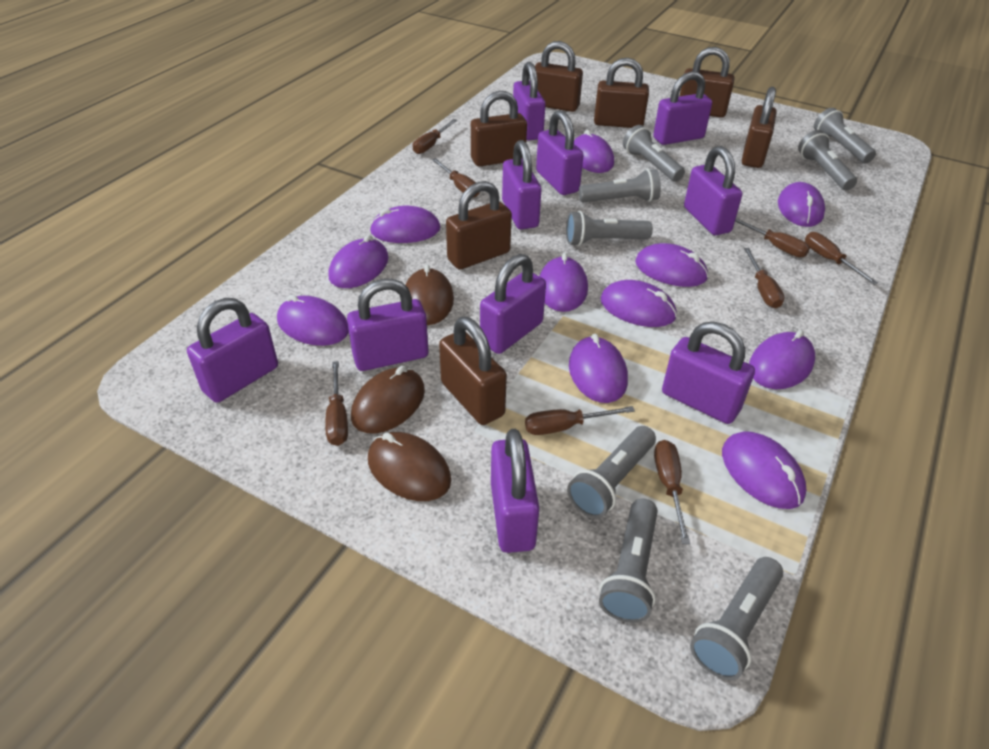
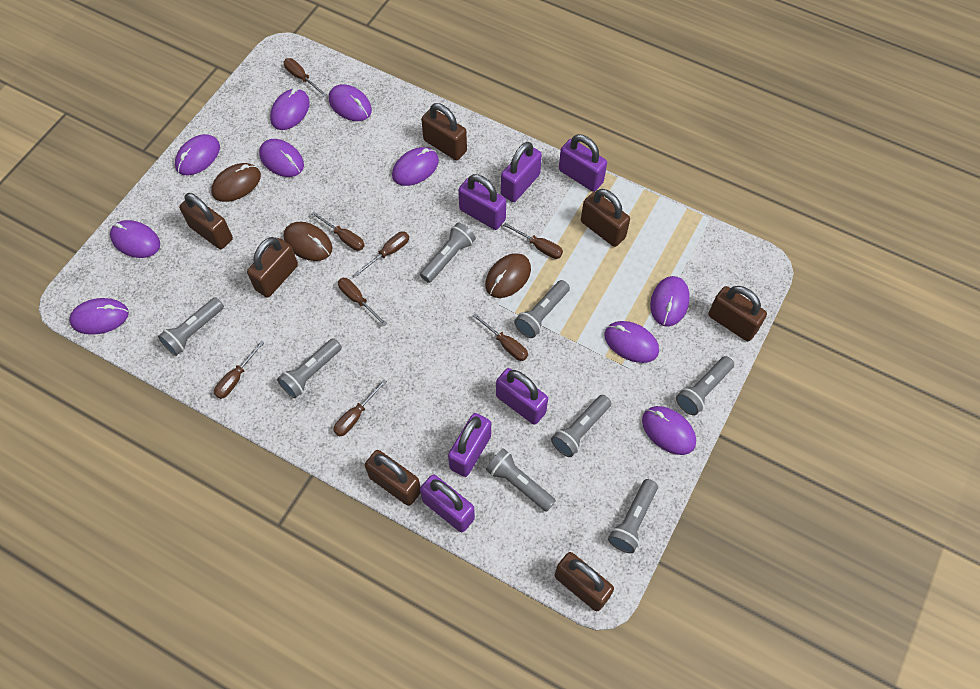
purple mouse: [277,295,349,346] [328,235,389,288] [370,206,441,243] [539,253,588,312] [569,334,628,403] [574,130,614,173] [600,280,677,327] [635,243,708,287] [722,431,807,509] [749,330,815,389] [778,182,825,227] = 11 -> [69,298,129,335] [110,220,160,258] [175,134,220,175] [259,139,304,177] [270,88,310,130] [329,84,372,121] [392,147,439,186] [604,321,659,363] [642,406,696,455] [650,276,690,327] = 10
purple padlock: [187,298,278,403] [347,279,429,371] [480,254,546,354] [491,429,540,553] [502,140,541,230] [513,62,546,140] [536,110,583,195] [653,71,712,145] [662,322,755,424] [684,146,742,235] = 10 -> [420,474,475,532] [448,413,491,477] [458,174,506,230] [496,368,548,425] [501,142,542,202] [559,134,607,192] = 6

